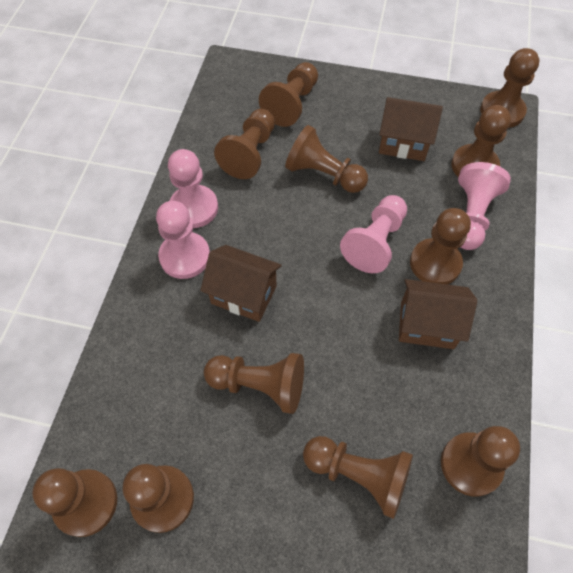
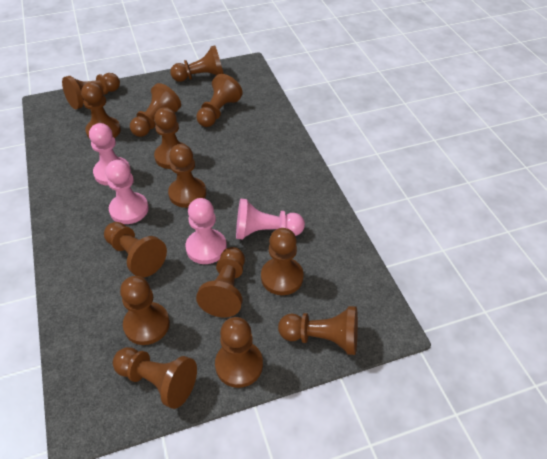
brown house: [200,245,282,322] [379,97,443,161] [399,279,477,349] = 3 -> none = 0
brown pawn: [32,468,117,537] [123,464,194,533] [204,353,304,414] [214,109,275,179] [259,62,318,127] [285,125,368,193] [303,436,413,519] [410,208,471,285] [441,426,520,497] [451,105,511,177] [480,48,539,128] = 11 -> [62,73,120,109] [81,82,121,139] [104,222,167,278] [113,347,197,409] [120,276,170,345] [130,83,181,137] [154,107,187,169] [168,144,206,208] [170,46,224,82] [196,74,243,127] [196,247,245,317] [215,317,263,388] [261,228,304,295] [278,306,358,355] = 14

